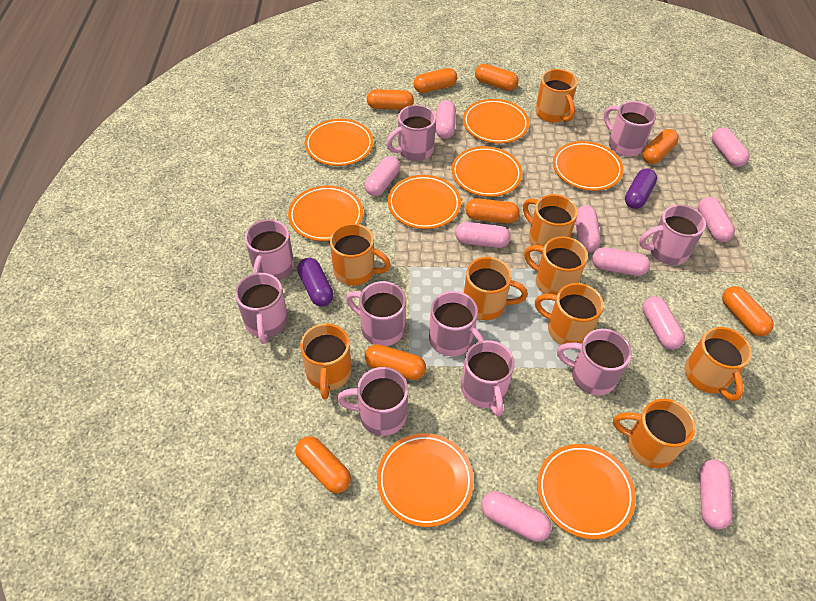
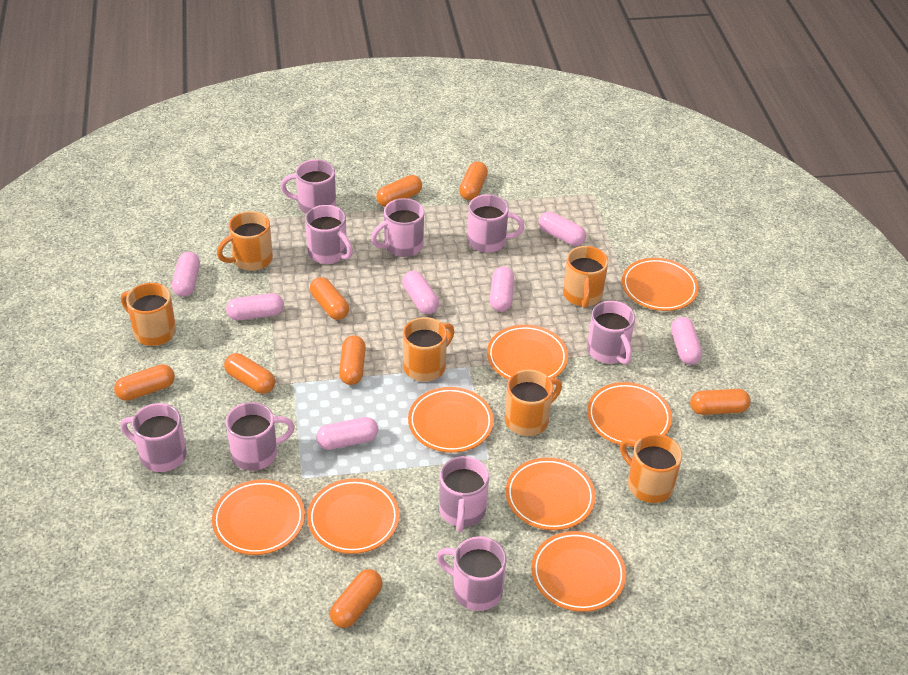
orange mug: [300,323,352,399] [330,223,391,286] [464,257,528,320] [523,194,578,253] [524,236,588,295] [535,69,577,123] [535,283,604,345] [613,399,696,468] [685,327,752,401] = 9 -> [121,283,176,346] [217,211,273,271] [403,317,455,381] [505,370,562,436] [563,246,608,308] [620,434,682,503] = 6
pink capsule: [365,156,400,196] [436,100,456,139] [455,222,511,248] [481,491,551,541] [575,205,601,252] [592,247,650,276] [642,296,685,350] [698,197,735,242] [700,459,733,530] [712,127,750,167] = 10 -> [172,252,200,297] [226,293,284,320] [316,417,378,450] [402,271,439,314] [490,267,514,312] [538,211,586,246] [671,317,702,365] = 7
pink mug: [235,273,288,344] [245,219,294,281] [337,367,408,436] [346,281,406,346] [386,105,436,161] [429,291,485,356] [461,340,515,417] [557,329,632,395] [604,101,656,156] [639,205,706,265] = 10 -> [120,403,187,472] [226,402,295,471] [281,159,336,214] [305,205,353,264] [371,198,424,257] [437,536,507,611] [439,456,489,532] [467,194,524,253] [587,301,635,365] = 9
purple capsule: [297,258,334,307] [625,169,657,209] = 2 -> none = 0

